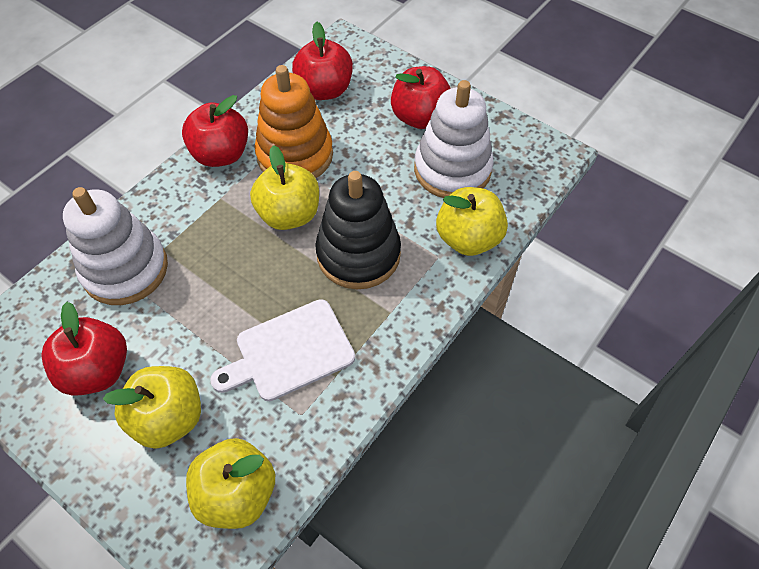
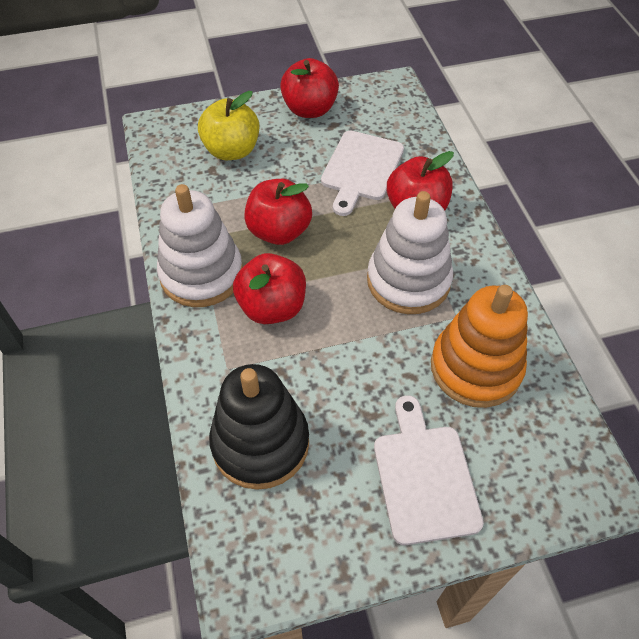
white cutting board: [210,299,355,401] = 1 -> [321,131,404,216] [374,395,484,545] = 2
yellow apple: [103,366,201,449] [186,438,275,529] [250,145,319,230] [436,187,508,256] = 4 -> [198,91,259,160] = 1

